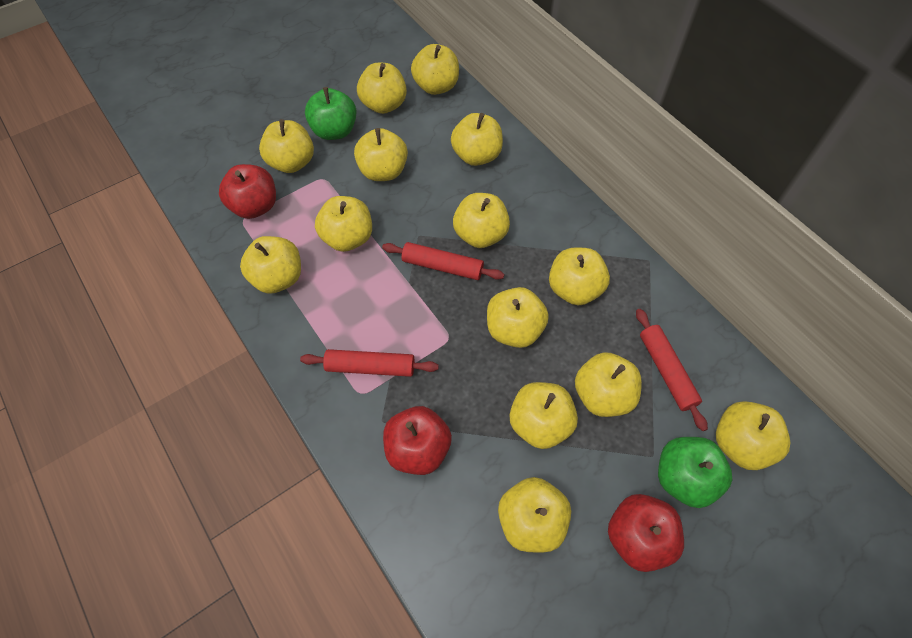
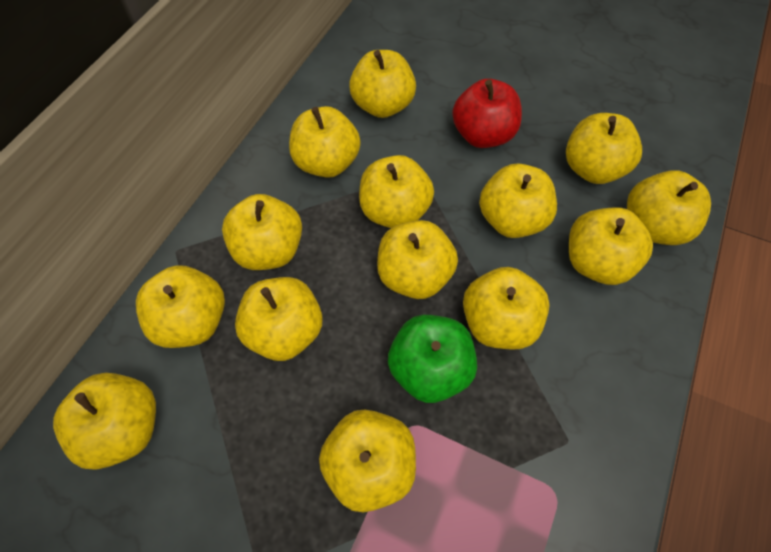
green apple: [305,87,357,140] [658,437,732,508] = 2 -> [388,315,477,403] = 1
red apple: [219,164,276,219] [383,406,452,475] [608,494,684,572] = 3 -> [452,79,522,148] = 1
red rolling pin: [300,349,439,377] [382,242,504,280] [636,309,708,431] = 3 -> none = 0

